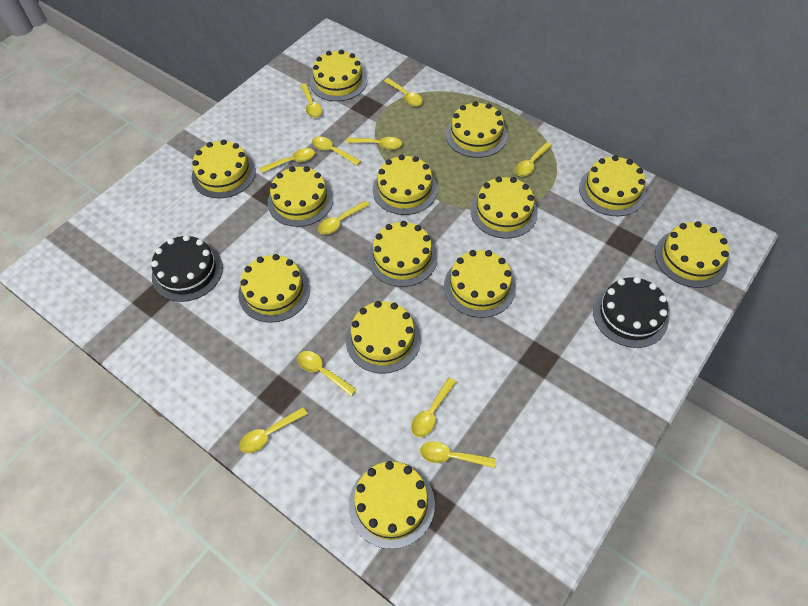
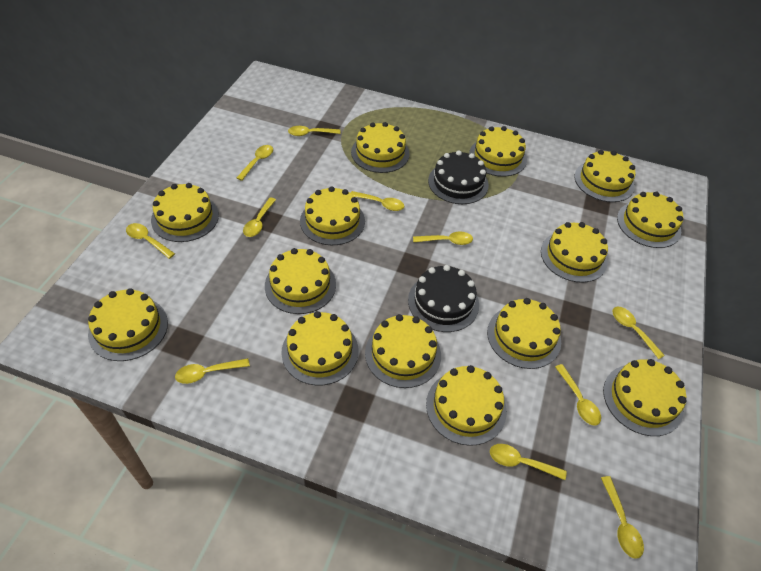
yellow cake: [192,139,256,199] [238,254,310,323] [268,166,333,227] [310,49,367,101] [346,301,421,373] [349,461,435,549] [368,221,438,287] [373,155,438,215] [444,250,516,318] [446,101,507,158] [471,177,538,238] [579,155,646,216] [655,221,729,288] = 13 -> [88,288,168,361] [151,183,219,242] [265,248,336,314] [281,311,359,385] [300,186,365,245] [351,122,409,173] [365,314,441,388] [426,365,507,446] [469,126,527,177] [487,298,561,369] [541,222,608,283] [574,150,636,202] [603,359,686,436] [617,191,683,248] = 14

